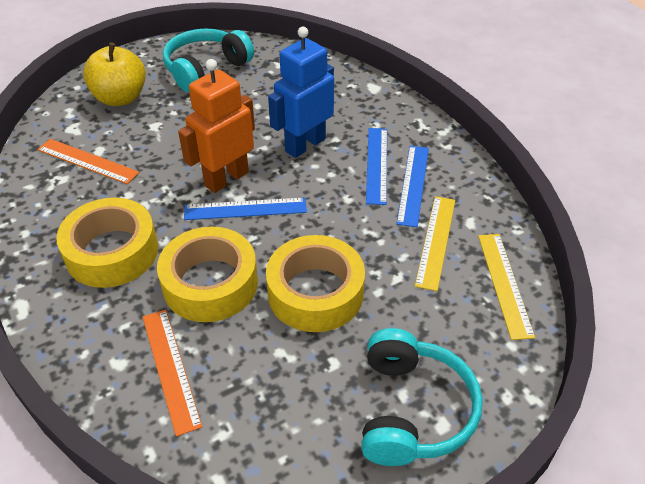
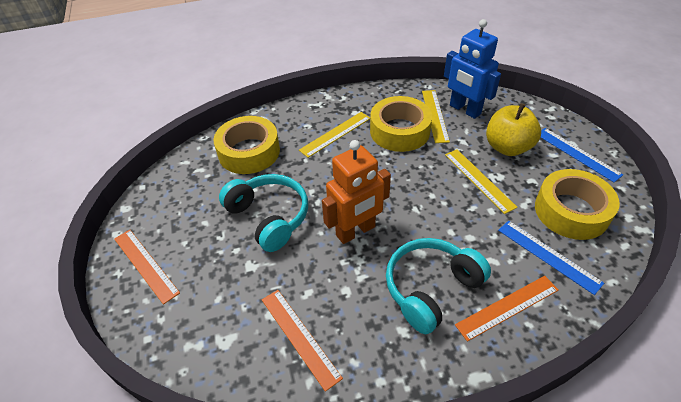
blue ruler: [184,197,307,220] [366,128,387,205] [396,146,429,227] = 3 -> [498,221,604,295] [541,128,623,182] = 2
orange ruler: [37,139,139,184] [143,309,202,437] = 2 -> [114,230,180,305] [262,290,343,392] [455,276,559,342] = 3
yellow ruler: [415,196,455,291] [478,234,535,340] = 2 -> [299,112,370,158] [422,90,450,143] [445,150,518,214] = 3

